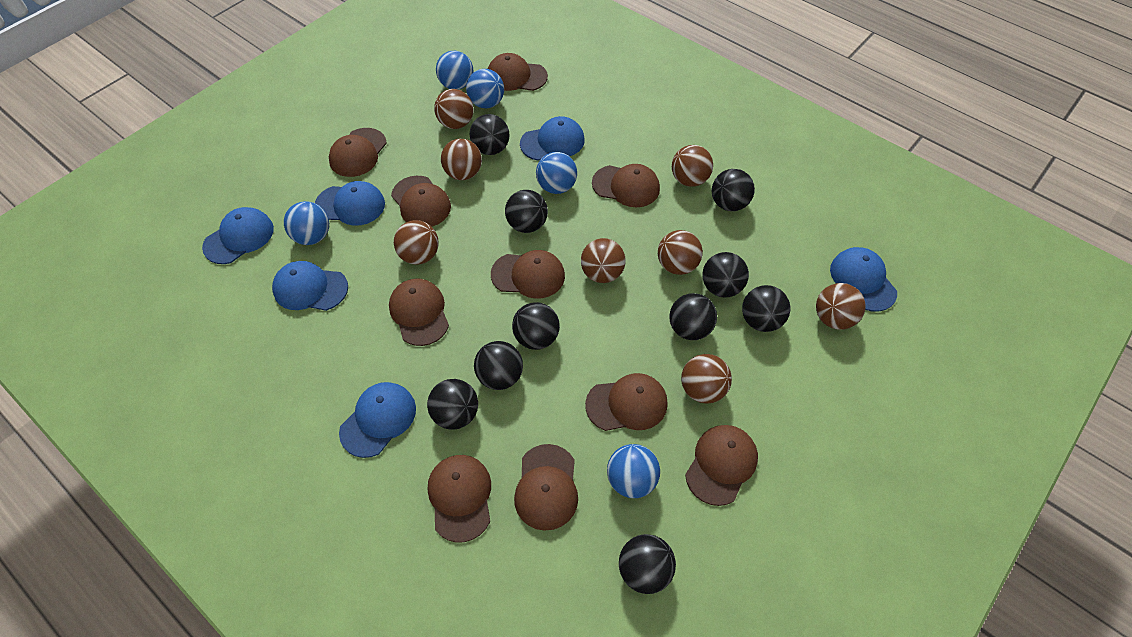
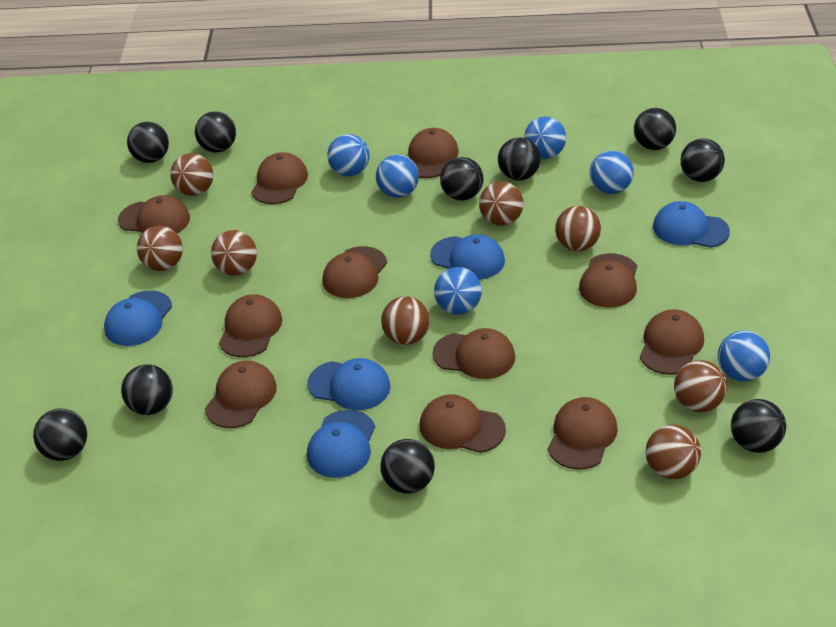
blue ball: [284,201,329,245] [436,51,474,90] [466,69,504,108] [536,152,577,194] [607,444,660,498] = 5 -> [327,134,370,176] [376,155,419,198] [434,267,482,315] [524,117,566,159] [590,150,634,194] [718,330,770,382] = 6
blue cap: [202,207,274,264] [272,261,348,311] [315,181,385,226] [339,382,416,458] [520,116,585,161] [830,247,897,312] = 6 -> [104,290,172,346] [307,358,391,410] [307,410,375,478] [430,234,505,280] [653,201,730,248] = 5
brown cap: [329,128,387,177] [389,279,449,346] [391,176,451,227] [428,455,491,543] [488,53,548,91] [491,250,565,299] [514,444,578,531] [585,373,668,431] [592,164,660,207] [685,425,758,506] = 10 -> [118,195,190,233] [205,361,277,428] [219,294,282,357] [251,152,308,204] [322,246,387,298] [408,128,459,178] [420,394,506,453] [432,328,515,379] [548,397,618,470] [579,253,637,308] [640,309,704,375] = 11

